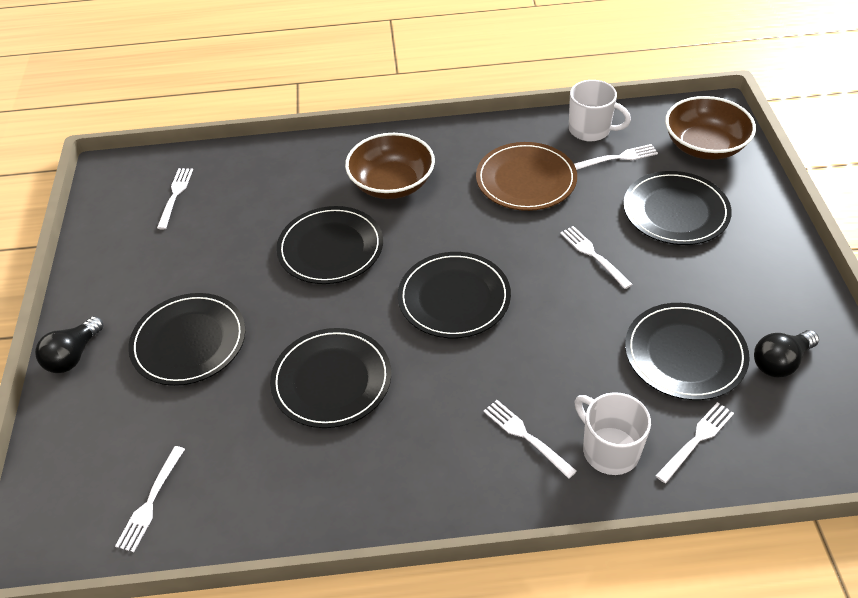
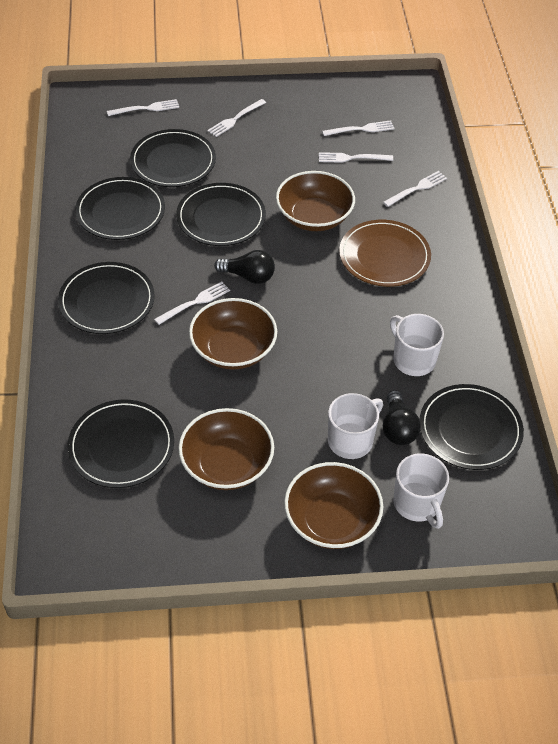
brown bowl: [345,133,435,199] [665,96,756,160] = 2 -> [178,408,274,490] [189,298,277,370] [276,171,355,231] [284,462,383,549] = 4
white mug: [569,80,631,141] [574,392,651,475] = 2 -> [328,393,383,459] [390,314,444,376] [393,453,449,529] = 3

